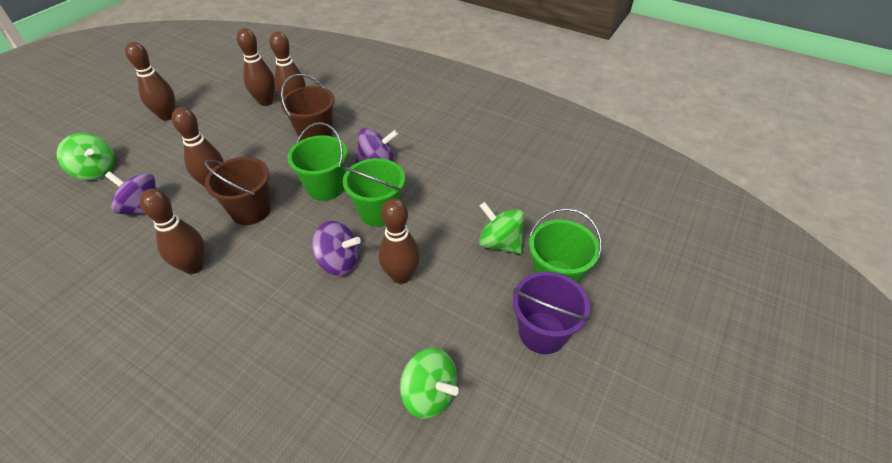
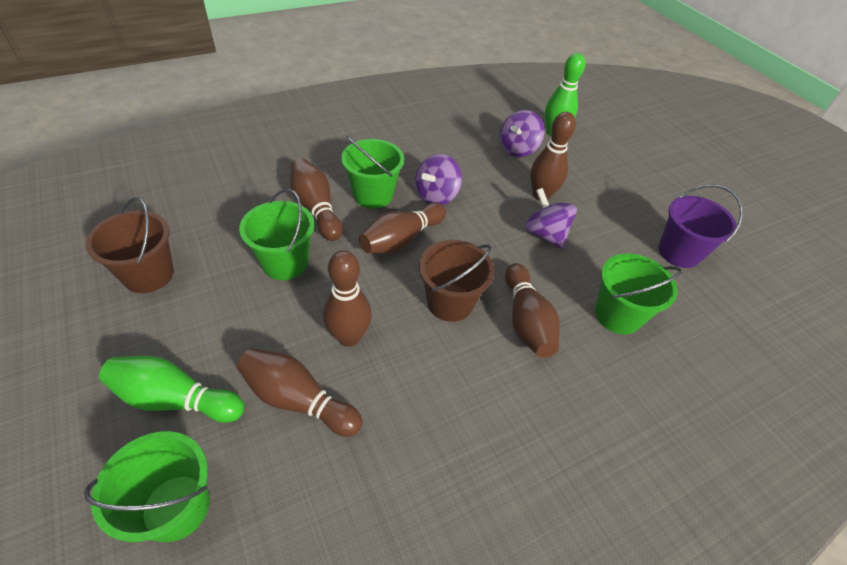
green bowling pin: none = 0 -> [99,355,244,423] [545,53,586,136] = 2
green bucket: [287,122,348,201] [343,158,405,227] [529,208,602,283] = 3 -> [84,431,210,542] [239,189,314,280] [341,136,404,209] [595,253,682,334] = 4
green spinning top: [57,133,115,180] [400,348,459,419] [479,202,524,254] = 3 -> none = 0

